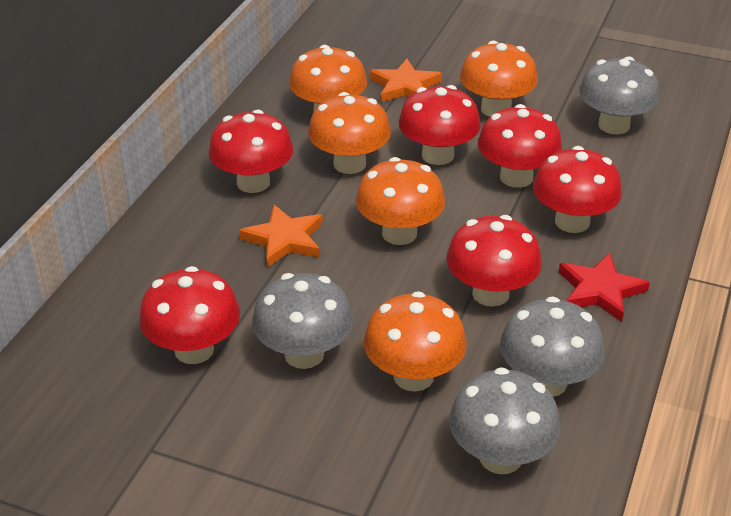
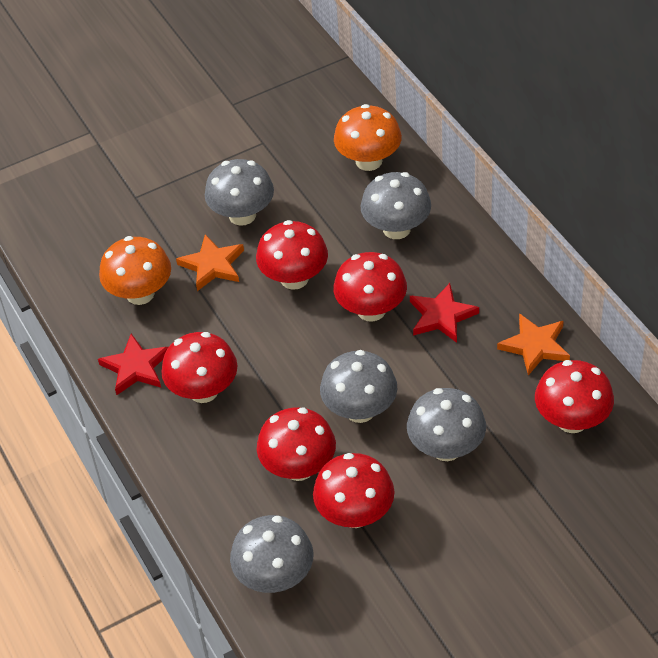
grey mushroom: [252,273,353,369] [449,367,561,474] [500,296,604,397] [579,56,660,135] = 4 -> [205,159,274,226] [230,515,314,593] [320,350,397,423] [361,172,431,239] [407,388,486,461] = 5
orange mushroom: [289,45,367,110] [308,92,391,174] [356,157,445,245] [364,291,467,392] [460,41,538,117] = 5 -> [99,236,171,305] [334,104,402,171] = 2
red star: [559,253,650,322] = 1 -> [98,334,168,395] [410,283,479,343] = 2

